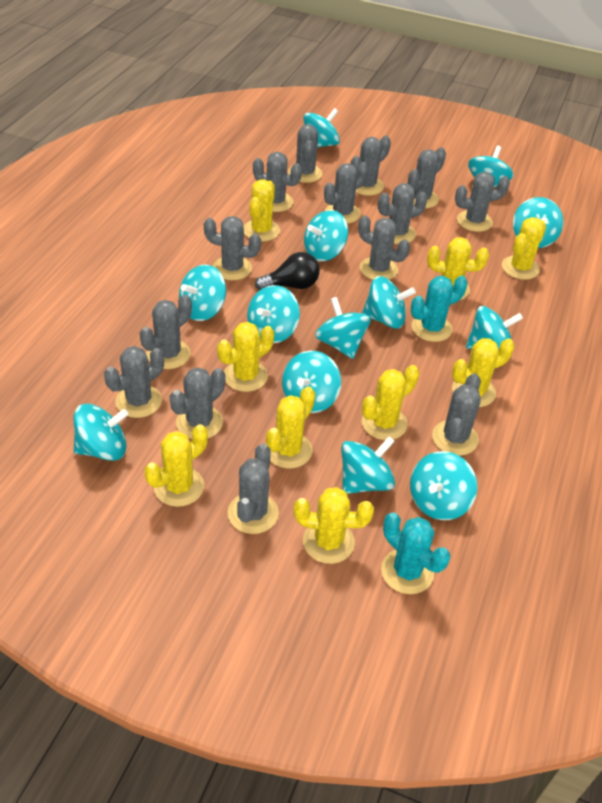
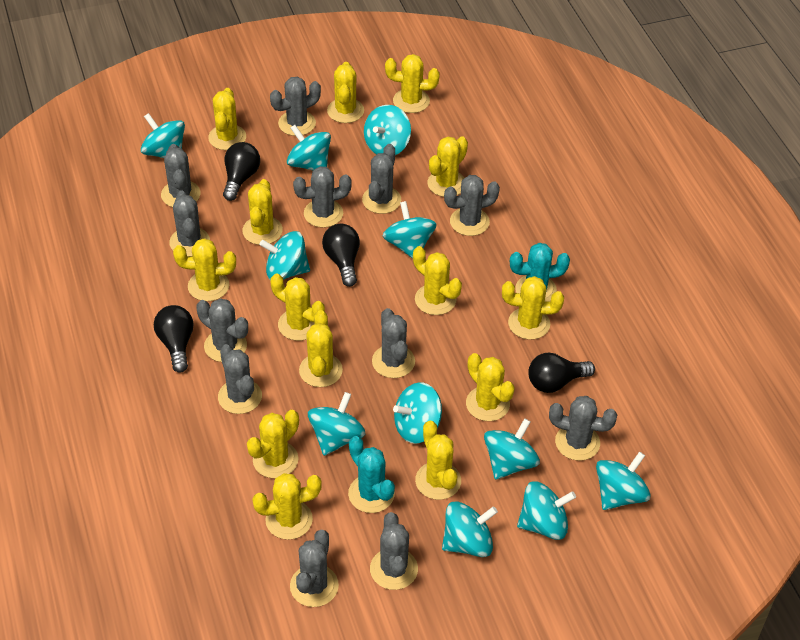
black light bulb: [255,252,320,290] = 1 -> [154,305,194,373] [223,142,260,201] [322,224,360,287] [528,353,595,393] = 4
grey cactus: [104,346,164,418] [140,294,192,369] [169,367,226,439] [204,216,261,280] [228,444,279,534] [253,152,302,212] [288,124,322,183] [324,162,368,224] [351,135,391,196] [358,215,410,280] [378,183,428,244] [408,147,446,208] [432,373,481,456] [455,172,510,232] = 14 -> [161,144,200,207] [169,191,210,256] [196,298,248,362] [218,344,262,414] [270,77,321,136] [290,530,339,607] [293,166,352,228] [362,144,401,214] [370,512,418,590] [372,308,415,378] [444,175,500,236] [549,396,617,461] = 12
turquoise spinning top: [74,404,128,461] [179,265,226,321] [247,285,300,343] [282,351,341,413] [303,108,340,148] [304,210,348,261] [315,297,371,359] [341,436,395,494] [362,276,416,328] [410,451,477,520] [466,306,523,349] [468,146,514,188] [513,197,563,248] = 13 -> [141,113,185,158] [259,231,310,280] [287,125,331,170] [308,392,365,456] [364,105,411,155] [383,201,437,259] [393,382,442,444] [442,501,498,557] [484,418,540,480] [517,481,576,540] [596,452,651,510] = 11
yellow cactus: [145,424,208,507] [217,322,274,392] [244,180,280,241] [266,387,315,468] [294,487,374,564] [362,365,419,440] [427,237,489,300] [452,338,514,407] [502,217,546,280] = 9 -> [173,238,236,301] [208,88,246,150] [242,179,283,245] [247,410,299,478] [252,473,322,540] [270,273,325,341] [299,310,343,387] [327,62,364,123] [385,54,440,113] [413,246,462,315] [415,421,461,500] [428,136,468,197] [466,353,515,421] [502,276,564,340] = 14

